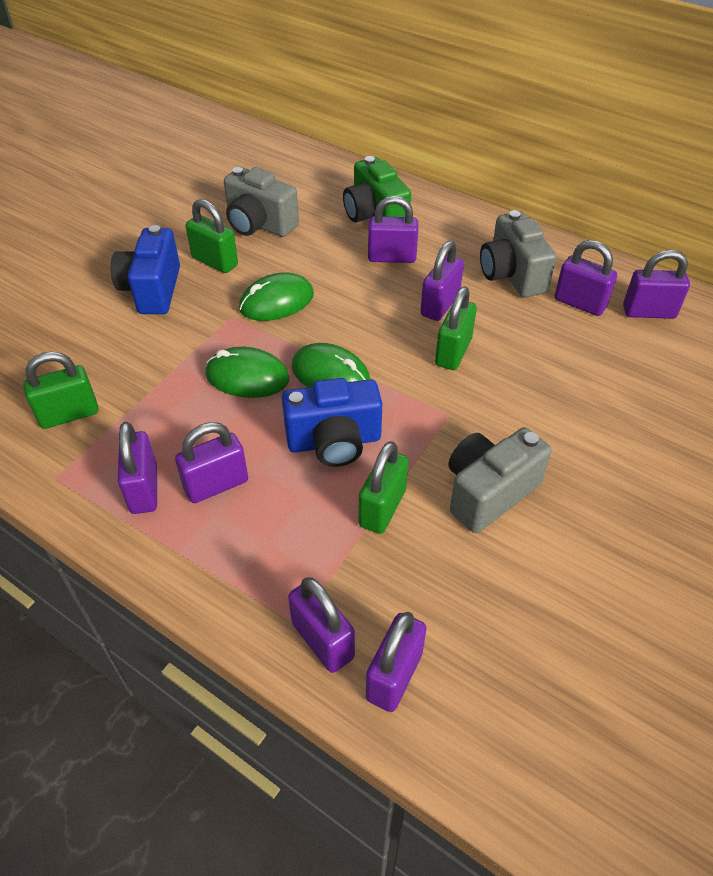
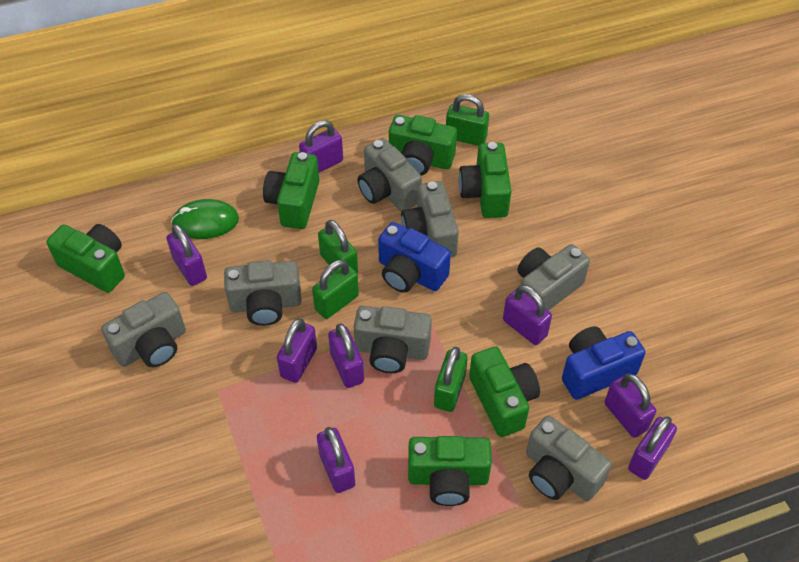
green camera: [343,156,411,223] = 1 -> [46,224,125,293] [263,152,319,229] [389,115,457,176] [408,436,492,506] [458,142,511,218] [469,347,540,437] = 6
green mouse: [205,347,290,398] [239,272,314,321] [292,343,370,387] = 3 -> [171,199,239,239] = 1
grey camera: [224,167,299,237] [448,427,552,533] [480,210,557,298] = 3 -> [101,292,186,367] [224,260,302,326] [354,306,432,373] [357,138,422,212] [401,181,459,258] [517,244,590,311] [526,415,612,501] = 7

